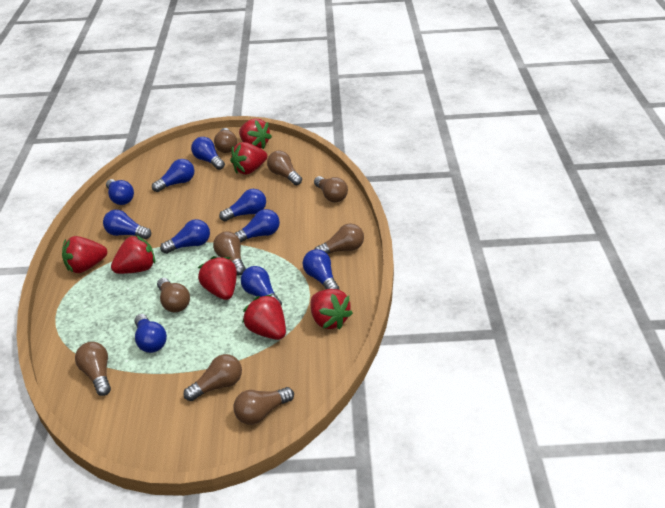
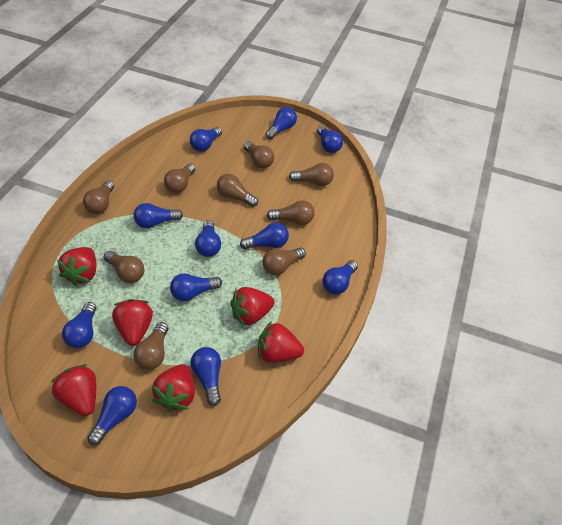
blue light bulb: [103,210,151,239] [106,179,134,205] [134,314,167,353] [152,159,194,192] [160,219,210,254] [191,137,225,170] [219,189,266,221] [234,209,280,242] [241,266,282,306] [303,249,339,290] = 10 -> [62,302,96,348] [87,386,137,445] [134,203,183,228] [170,273,222,301] [190,127,222,152] [190,347,221,406] [195,220,221,257] [240,222,289,250] [266,107,297,139] [317,126,343,153] [323,260,358,294] = 11
red strawberry: [62,236,107,273] [111,235,155,274] [198,256,237,300] [230,142,267,175] [239,118,272,149] [242,294,286,340] [310,289,353,330] = 7 -> [51,364,96,416] [57,247,96,286] [112,299,153,346] [152,364,195,412] [230,287,275,326] [258,321,304,363] = 6

